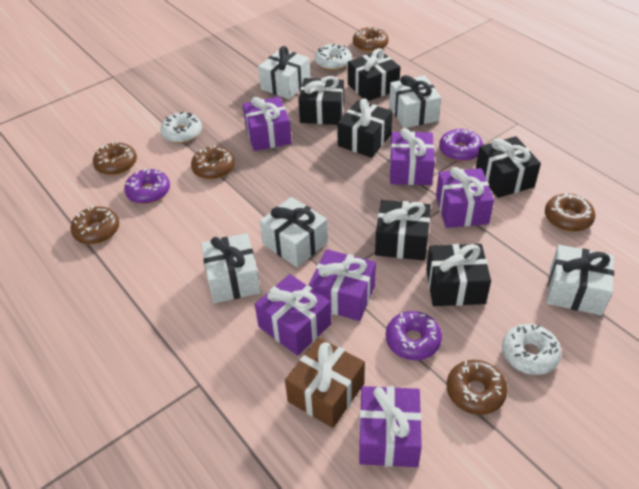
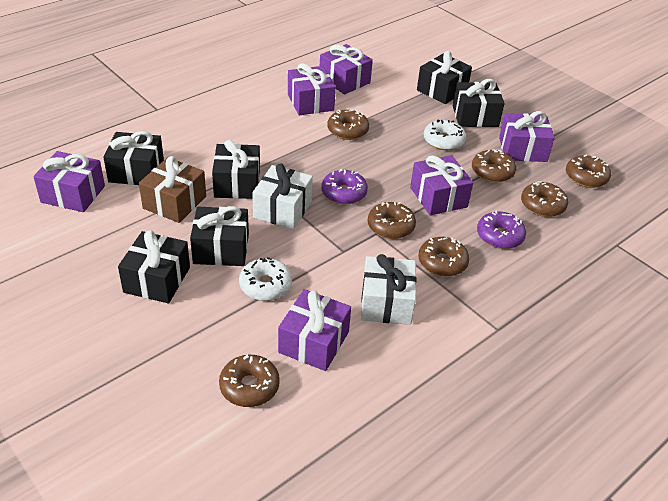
brown donut: [70,206,119,244] [93,141,137,175] [191,145,235,179] [353,27,389,52] [447,360,508,415] [545,193,595,232] = 6 -> [219,355,280,407] [327,110,369,140] [368,202,416,239] [419,237,469,276] [472,149,516,182] [521,181,568,217] [566,155,611,188] = 7
purple donut: [124,168,170,204] [386,311,442,360] [439,129,483,161] = 3 -> [321,169,368,204] [477,210,526,249] = 2
white donut: [160,112,202,143] [315,44,351,70] [502,324,561,375] = 3 -> [239,257,292,301] [424,119,466,150] = 2
white gift: [201,233,261,303] [258,46,311,100] [259,197,328,268] [389,75,441,128] [546,245,614,315] = 5 -> [252,163,313,229] [361,254,416,325] = 2

